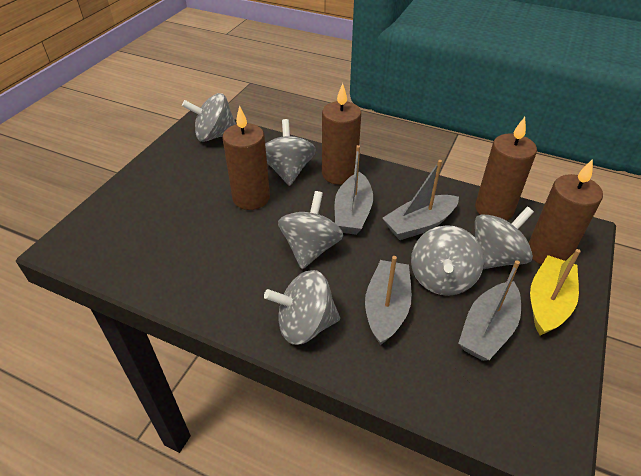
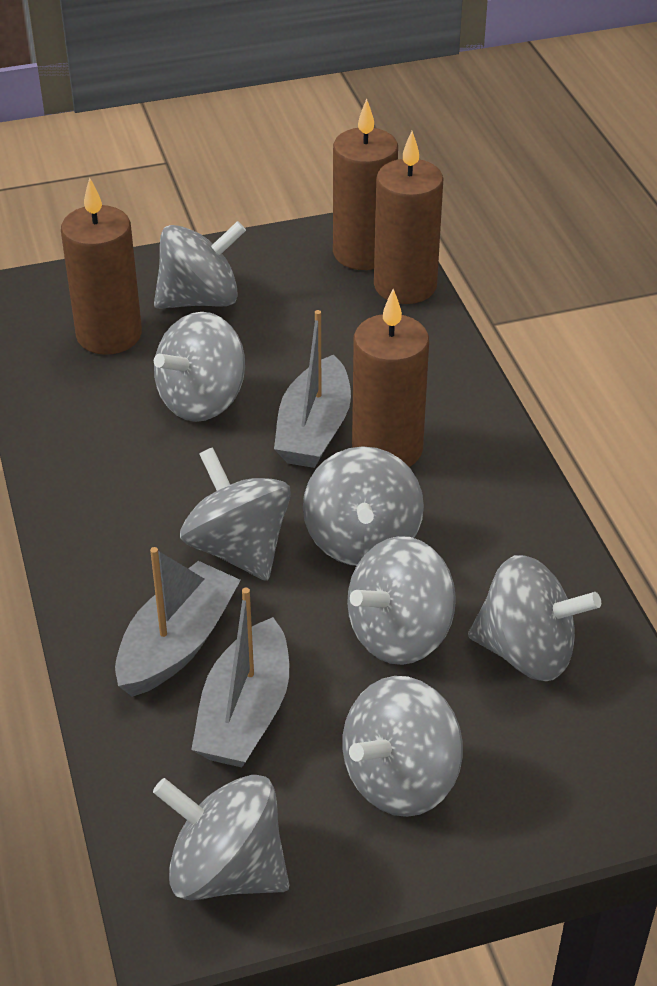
grey boat: [335,145,373,235] [365,256,412,345] [383,160,459,240] [458,260,521,361] = 4 -> [115,547,241,697] [191,588,289,768] [274,310,351,468] = 3
grey spinning top: [182,93,236,142] [264,270,340,345] [265,119,316,186] [278,191,343,269] [411,225,484,296] [475,207,534,269] = 6 -> [153,775,289,900] [154,221,246,309] [154,312,245,422] [180,447,291,581] [303,446,424,566] [342,676,463,817] [347,536,456,665] [468,555,601,681] = 8
yellow boat: [530,249,581,335] = 1 -> none = 0

